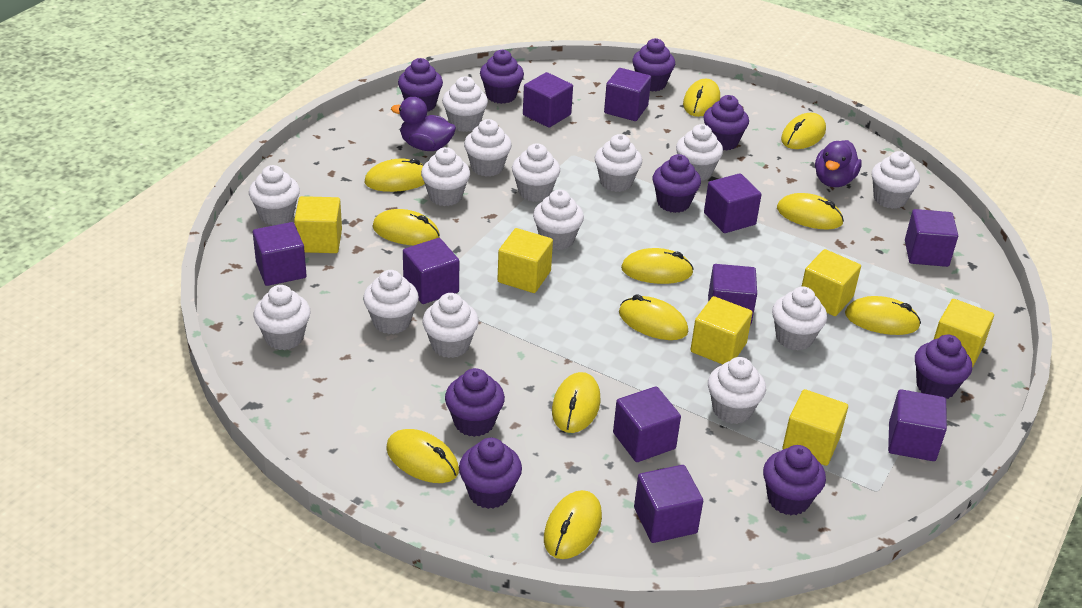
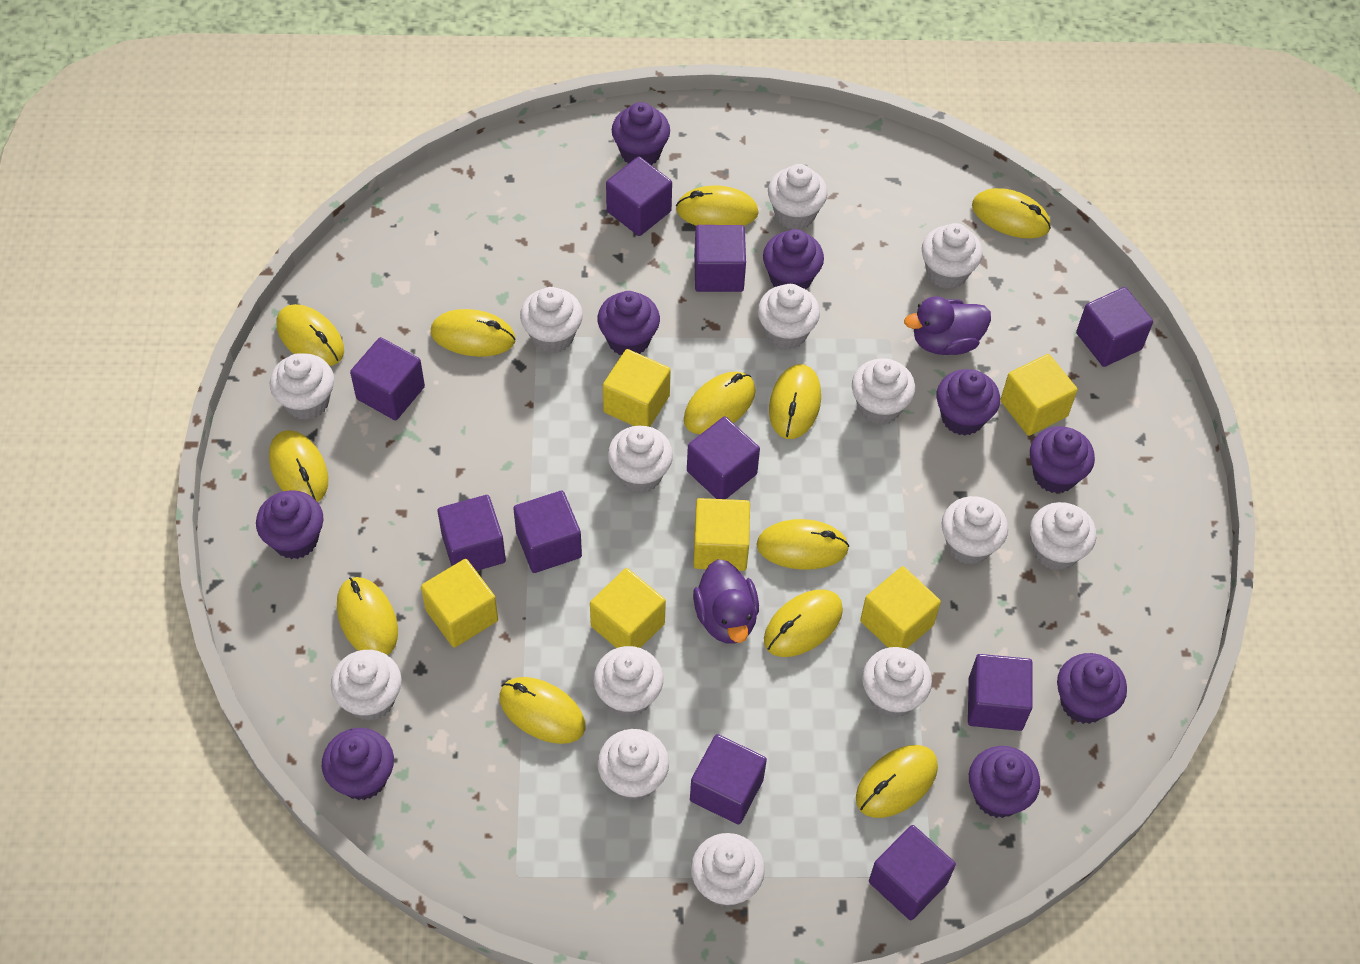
yellow mouse: [364,159,425,192] [372,209,440,245] [386,429,459,483] [544,490,602,559] [552,372,601,433] [619,294,688,340] [621,248,694,284] [683,78,720,117] [777,193,844,230] [781,113,826,149] [845,296,921,335] = 11 -> [269,430,328,502] [276,304,344,366] [337,577,398,655] [431,309,515,357] [499,677,586,744] [676,185,759,226] [684,372,756,434] [757,519,849,570] [764,590,843,657] [769,364,821,439] [856,745,938,818] [972,188,1051,239] = 12

